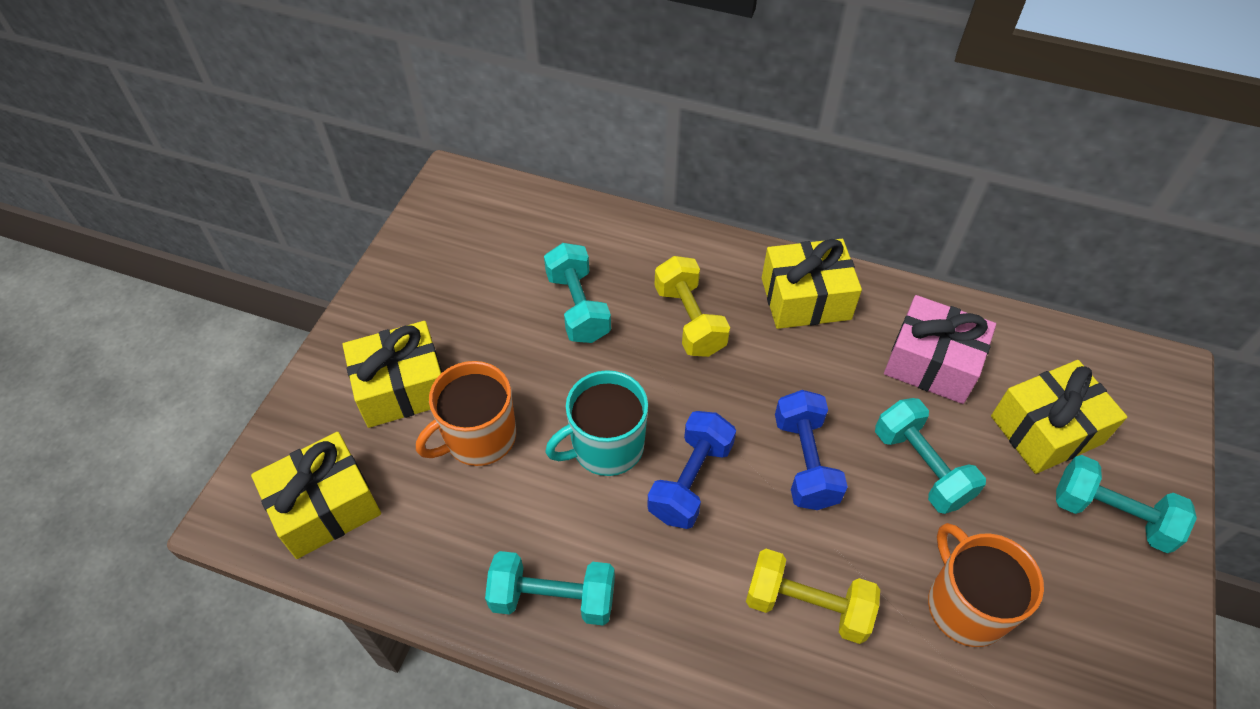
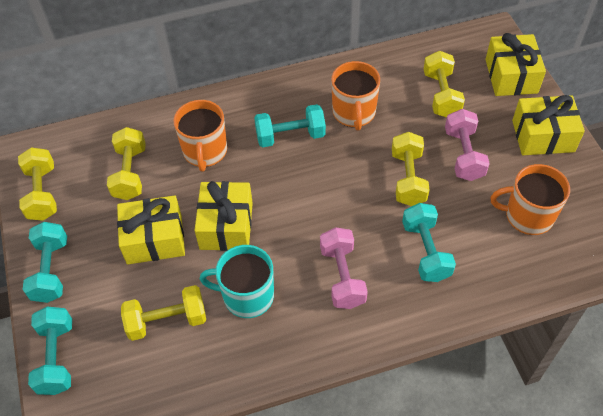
blue dumbbell: [647,411,736,529] [775,390,848,510] = 2 -> none = 0
orange mug: [416,361,516,466] [928,523,1044,647] = 2 -> [173,100,227,171] [331,61,380,131] [491,164,570,235] = 3
pink dumbbell: none = 0 -> [320,227,368,309] [445,109,490,181] = 2
pink gift: [884,295,996,404] = 1 -> none = 0
yellow dumbbell: [654,256,730,357] [746,549,880,644] = 2 -> [18,147,57,221] [107,127,146,200] [121,285,206,341] [392,132,430,206] [424,51,465,118] = 5

